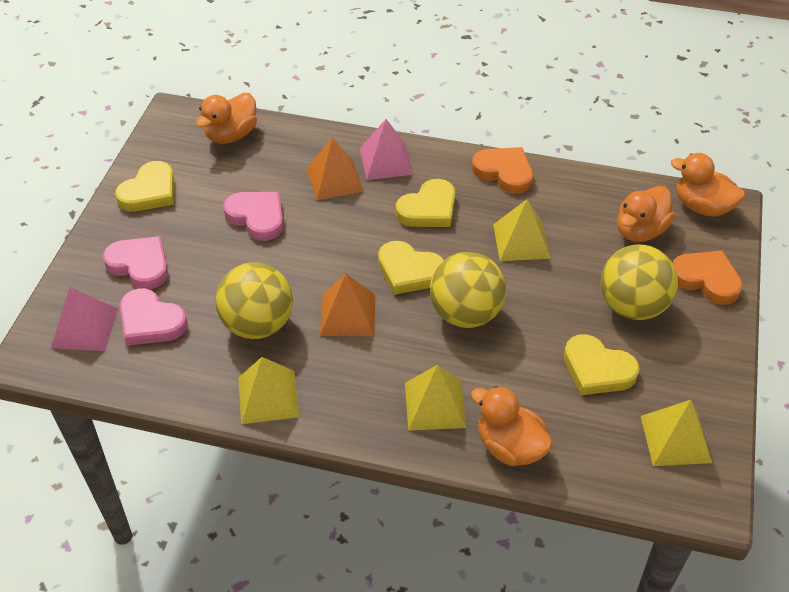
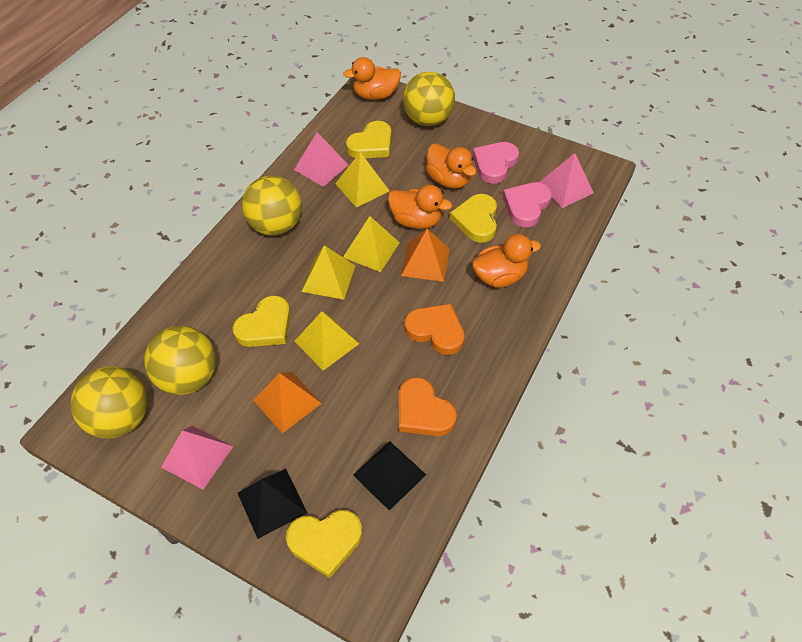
black pyramid: none = 0 -> [238,469,307,539] [353,441,426,511] = 2
pink heart: [103,236,168,289] [120,288,188,346] [223,192,283,241] = 3 -> [472,142,519,184] [502,182,552,227] = 2
pink pyramid: [51,287,118,351] [360,119,414,180] = 2 -> [161,426,233,490] [294,132,348,187] [539,153,594,208] = 3
yellow ball: [215,262,293,339] [430,252,506,328] [600,245,678,320] = 3 -> [71,366,148,439] [144,326,216,395] [242,176,302,236] [403,72,455,126] = 4

